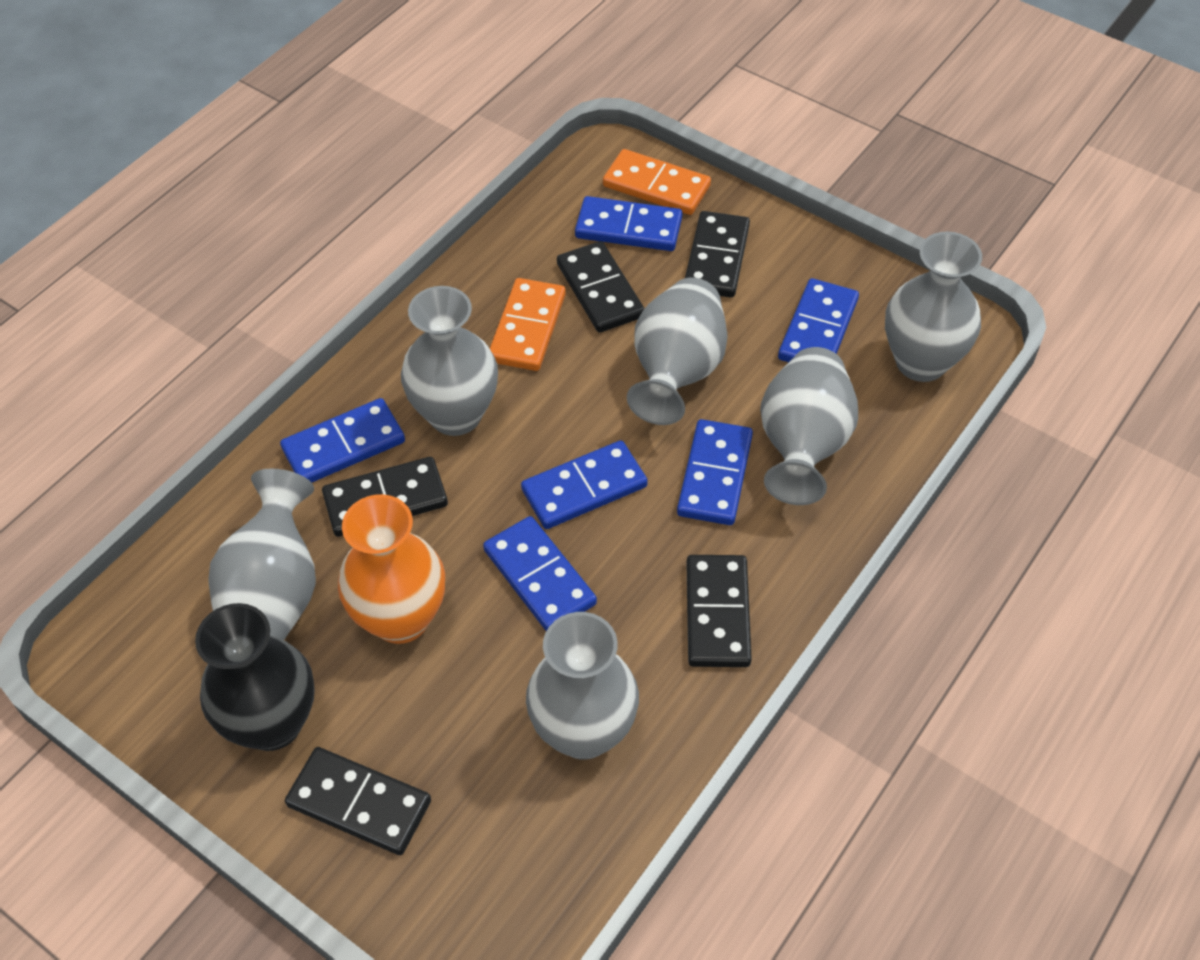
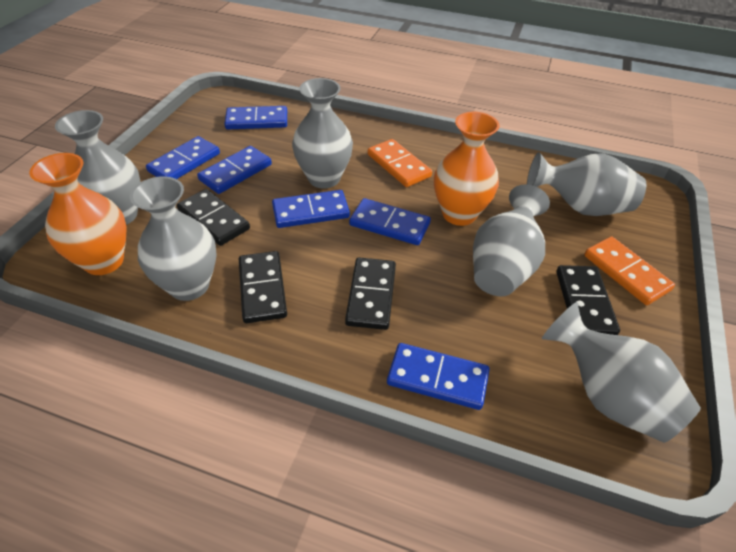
black domino: [285,747,431,855] [322,457,448,537] [557,241,645,333] [685,211,750,298] [686,555,752,667] = 5 -> [177,189,250,246] [239,251,287,323] [345,257,396,330] [556,265,620,335] = 4
black vase: [195,603,315,751] = 1 -> none = 0
orange vase: [338,494,445,644] = 1 -> [29,153,126,275] [434,112,500,226] = 2

